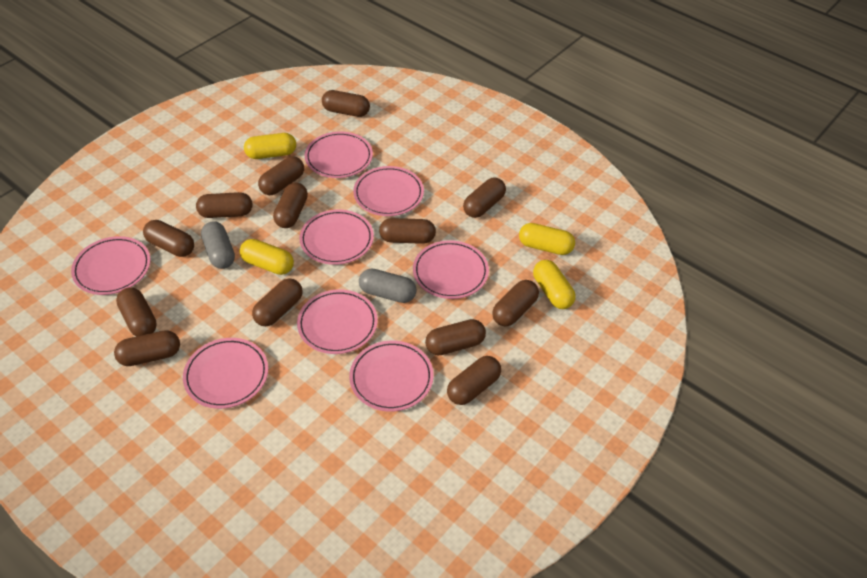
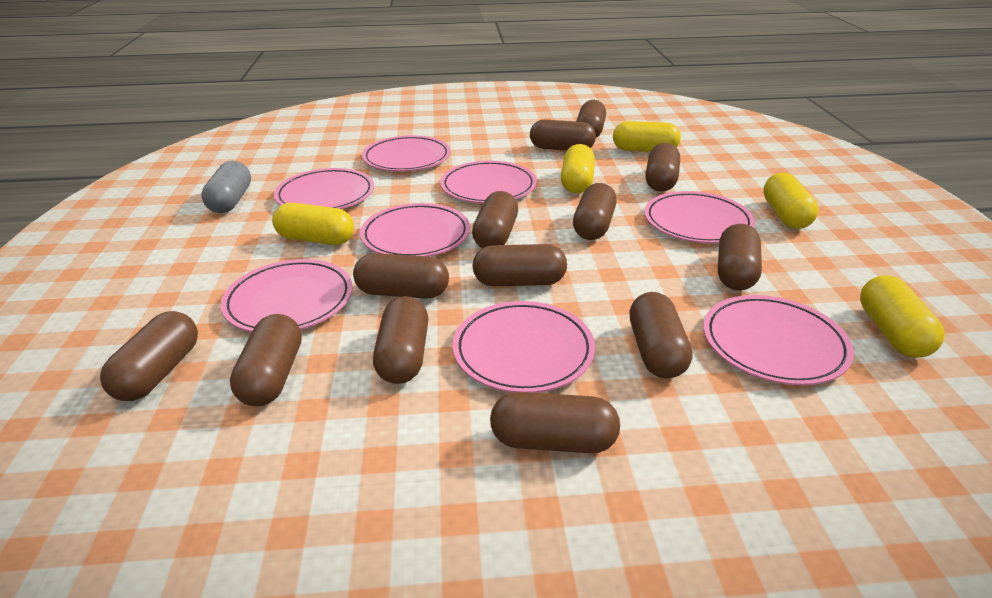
grey capsule: [201,221,235,269] [359,269,417,303] = 2 -> [201,161,251,213] = 1
yellow capsule: [240,239,294,275] [244,133,296,159] [519,223,575,255] [533,260,576,309] = 4 -> [272,203,354,245] [561,144,595,193] [613,121,681,152] [763,173,819,229] [860,275,944,358] = 5

